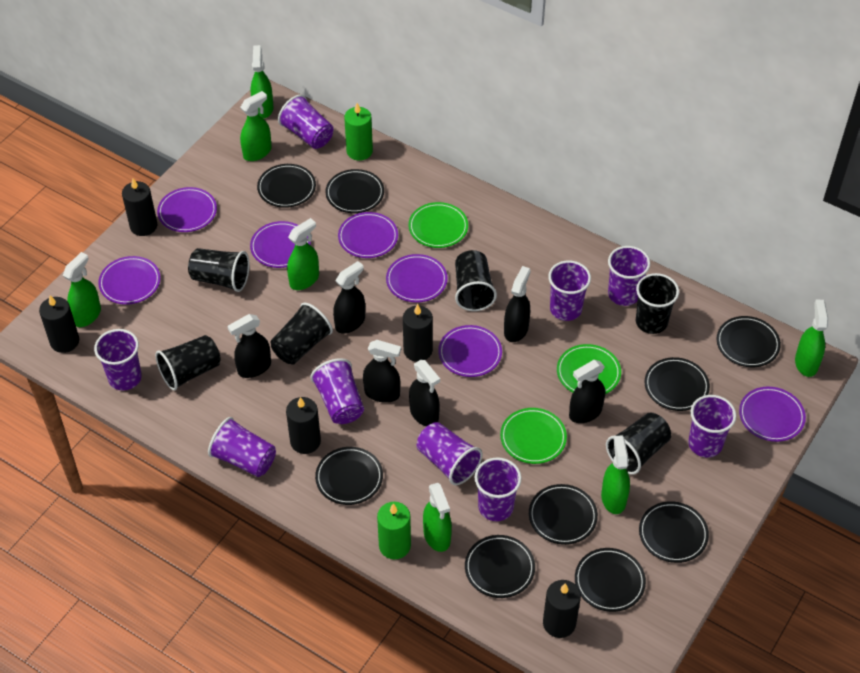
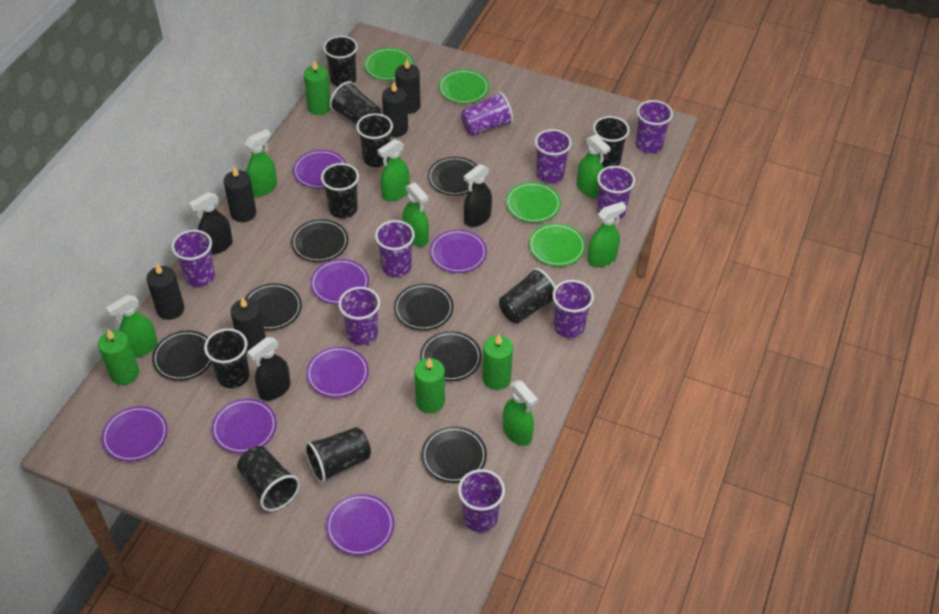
black cup: [155,335,221,391] [188,248,250,292] [270,302,333,365] [455,250,497,311] [606,412,671,475] [636,273,679,334] = 6 -> [204,328,249,388] [237,446,300,511] [305,427,371,483] [321,163,359,218] [323,36,358,86] [330,81,381,125] [356,113,393,167] [499,268,556,323] [593,116,630,168] = 9
black plate: [257,164,316,208] [315,447,383,505] [325,169,384,213] [465,535,535,598] [529,484,598,545] [575,548,646,612] [639,501,709,563] [645,357,710,411] [717,316,781,367] = 9 -> [152,330,212,381] [244,283,302,330] [291,219,348,262] [394,283,454,331] [420,331,482,381] [421,426,487,483] [428,157,477,196] = 7
black spray bottle: [228,314,271,378] [333,261,365,334] [363,340,401,403] [409,360,440,427] [504,266,531,342] [569,360,605,423] = 6 -> [189,192,233,255] [247,337,291,401] [464,164,492,227] = 3
green candle: [344,103,373,161] [377,502,411,559] = 2 -> [98,329,139,385] [304,60,331,115] [414,358,445,413] [482,335,513,390] = 4
green plate: [408,202,468,248] [500,408,567,464] [557,344,621,394] = 3 -> [364,48,414,81] [439,69,489,104] [506,182,561,223] [529,223,586,266] = 4

